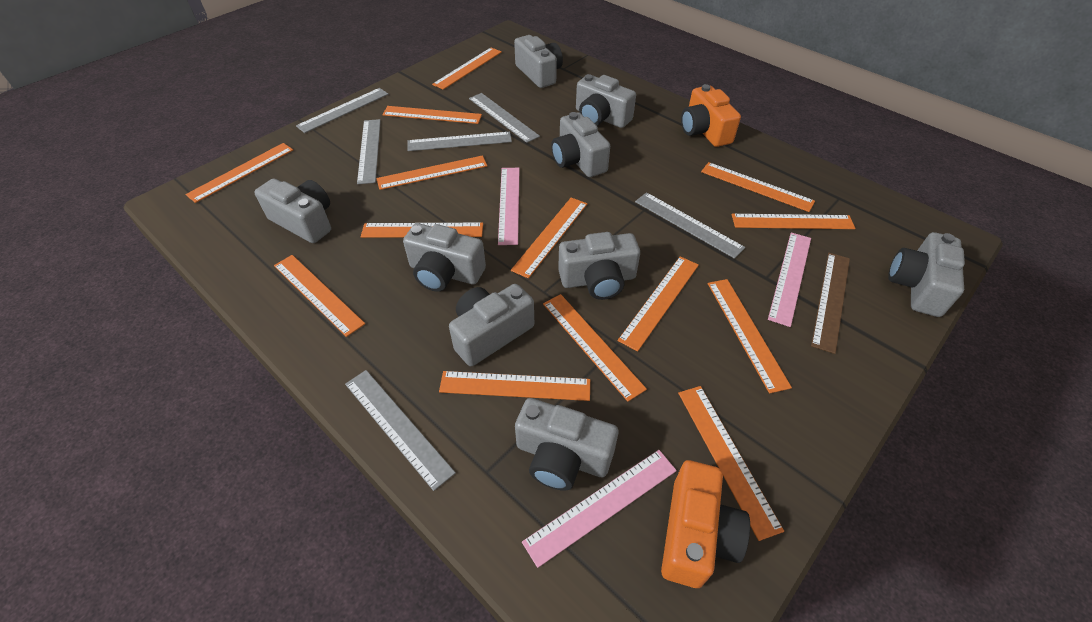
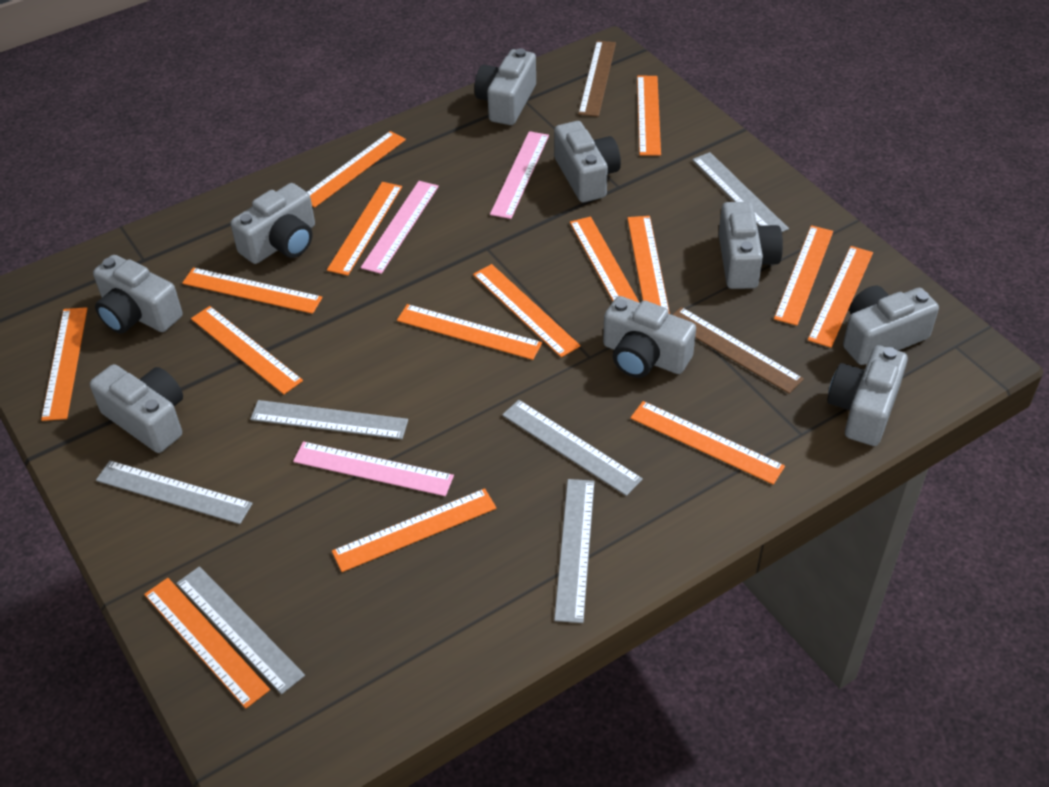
brown ruler: [811,253,850,354] = 1 -> [578,41,616,117] [672,307,804,394] = 2
orange camera: [661,460,750,588] [681,84,741,147] = 2 -> none = 0
orange ruler: [185,143,293,203] [274,255,365,337] [361,223,483,238] [376,155,487,190] [382,106,482,124] [432,48,502,90] [439,371,590,401] [511,198,587,278] [543,294,647,402] [618,256,699,351] [678,386,784,541] [701,162,815,212] [708,279,792,393] [732,214,855,229] = 14 -> [41,307,88,421] [144,578,270,709] [182,267,322,314] [191,306,303,394] [307,131,406,207] [327,182,402,276] [332,488,496,572] [397,304,542,360] [473,264,580,357] [570,217,640,303] [628,216,670,314] [631,401,785,484] [637,76,661,156] [774,225,833,325] [808,246,873,348] = 15

